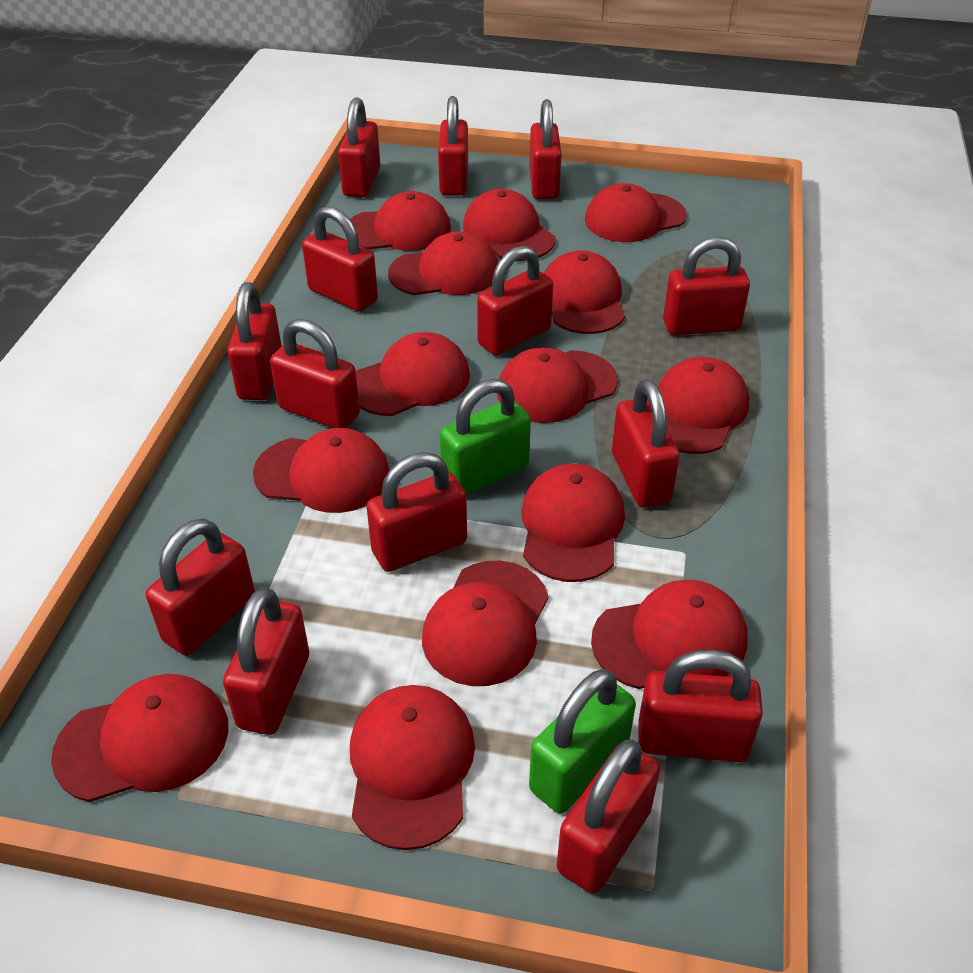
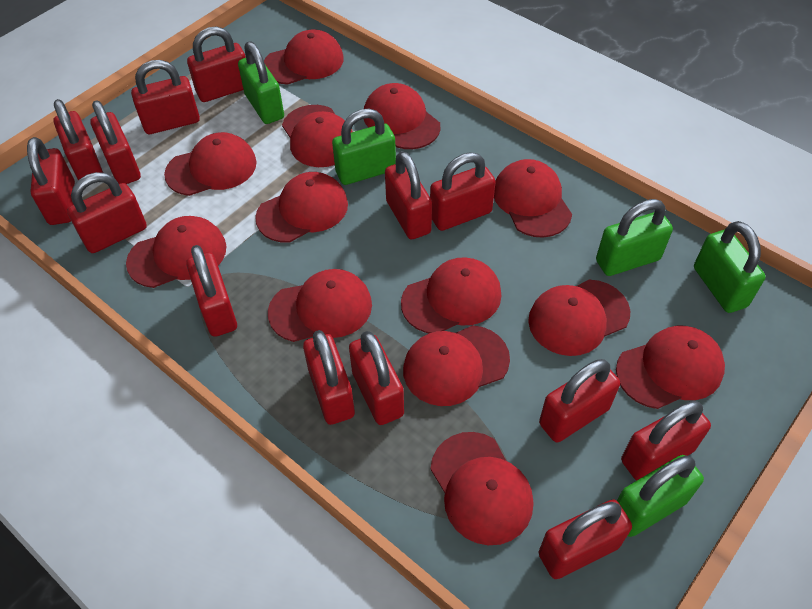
green padlock: [440,379,531,495] [529,669,636,813] = 2 -> [238,41,284,124] [332,109,396,185] [596,199,673,276] [617,455,704,537] [694,221,766,313] = 5
red cap: [51,674,228,802] [253,428,389,513] [345,191,451,251] [350,685,475,850] [356,332,470,416] [388,231,498,295] [422,561,549,686] [463,189,555,261] [497,347,618,423] [521,463,625,582] [544,250,625,334] [585,183,687,242] [591,580,748,689] [658,357,749,454] = 14 -> [126,216,226,288] [164,132,257,196] [255,172,348,243] [264,30,344,85] [268,269,372,342] [282,105,352,167] [364,83,441,149] [401,257,501,333] [403,325,510,406] [430,432,533,545] [494,159,572,238] [528,280,630,356] [616,326,725,409] = 13

